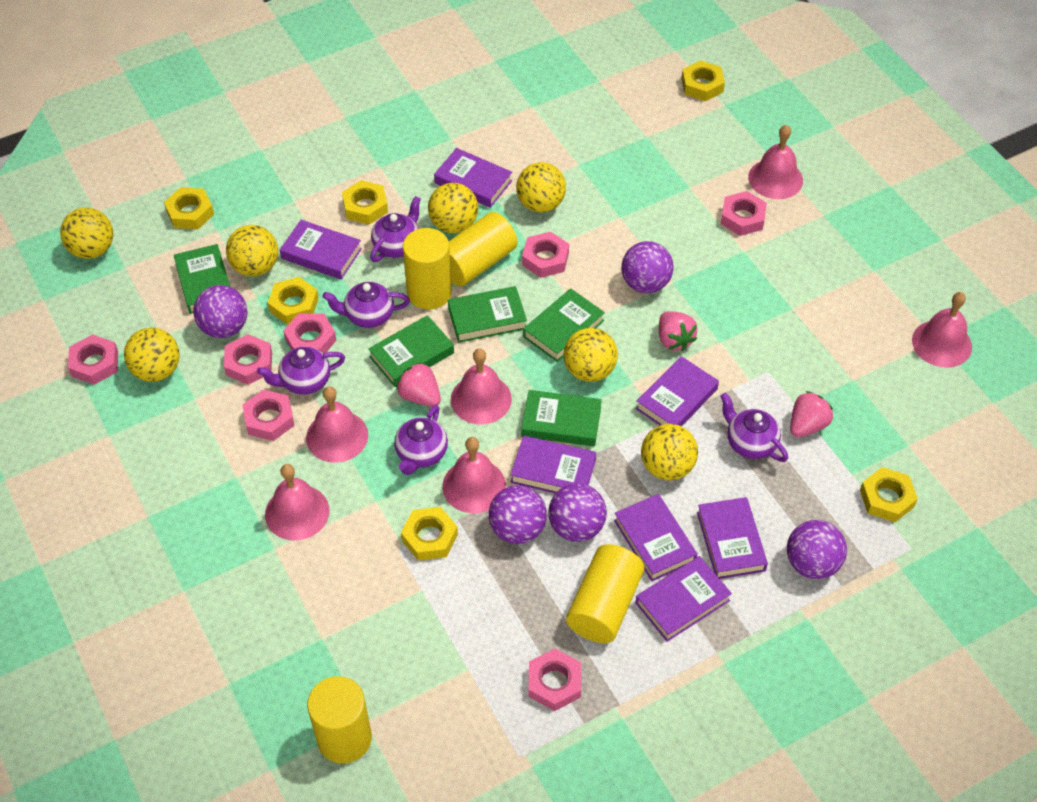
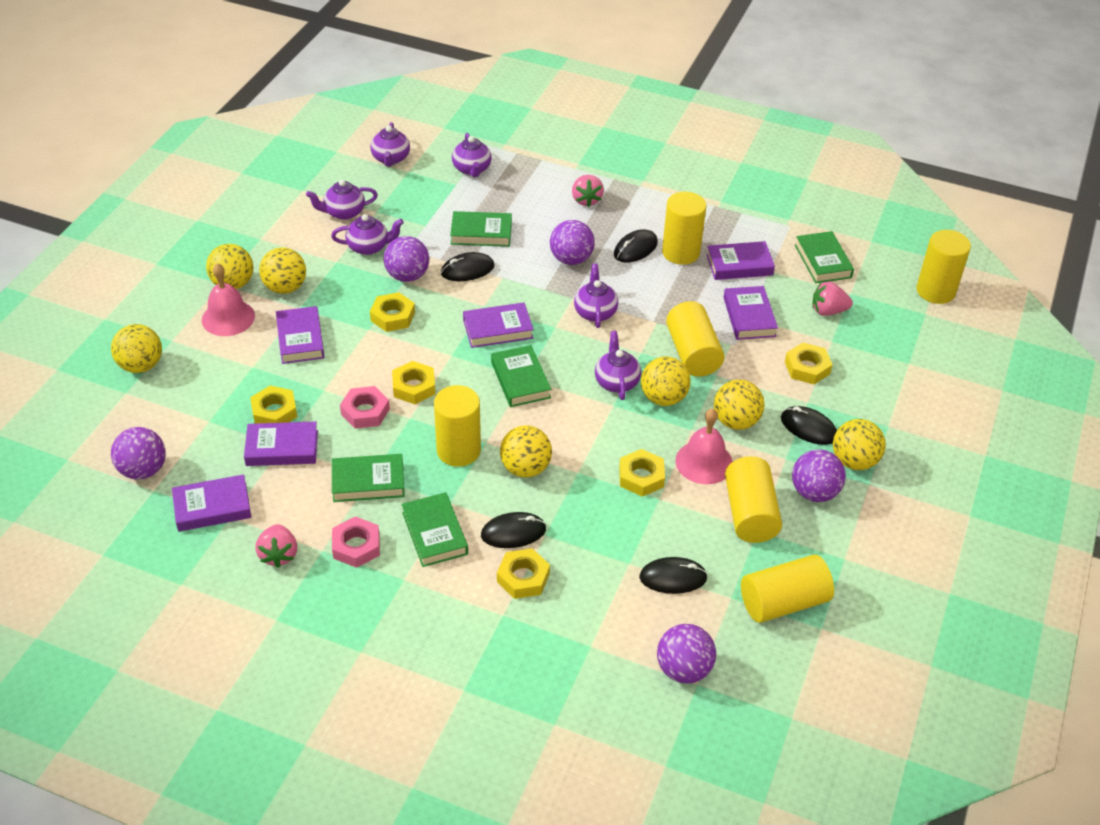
black mouse: none = 0 -> [441,252,495,281] [481,512,546,548] [614,229,658,263] [639,557,708,594] [781,406,837,445] = 5
pink bell: [265,464,329,541] [306,386,368,463] [442,437,506,513] [451,348,512,425] [748,125,803,199] [912,292,972,368] = 6 -> [202,263,255,336] [675,408,733,484] = 2
pink nut: [68,334,118,385] [224,334,272,385] [243,389,295,441] [283,313,336,353] [522,232,569,278] [528,648,581,711] [721,191,767,236] = 7 -> [332,516,380,568] [340,386,390,429] = 2
purple book: [280,220,362,280] [434,148,512,208] [511,436,596,493] [614,494,697,582] [635,556,732,642] [636,356,719,426] [697,497,768,579] = 7 -> [172,474,251,532] [244,421,318,466] [276,306,324,364] [463,302,534,348] [706,241,775,280] [723,286,778,340] = 6
purple teapot: [257,347,345,395] [323,282,410,328] [370,196,421,262] [394,405,448,475] [720,393,788,462] = 5 -> [306,180,378,220] [331,214,404,255] [370,122,410,167] [452,133,492,177] [574,263,618,328] [595,331,641,400] = 6
yellow cylinder: [307,676,372,764] [403,228,452,309] [449,212,517,287] [566,544,644,643] = 4 -> [434,385,481,467] [662,192,706,265] [666,301,725,377] [725,456,782,543] [741,555,834,623] [917,230,971,304] = 6

